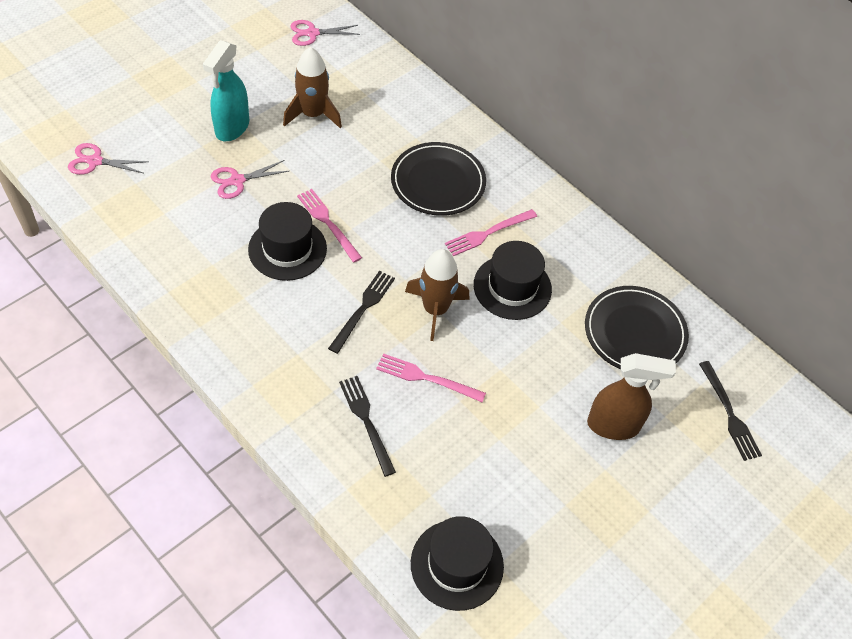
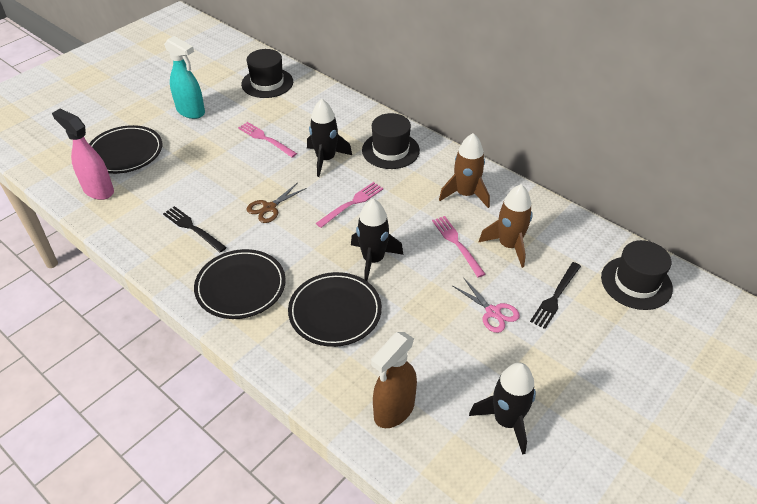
black fork: [328,271,395,354] [339,376,396,477] [699,361,762,461] = 3 -> [163,206,227,252] [530,262,581,329] = 2
black plate: [391,142,486,216] [585,286,689,369] = 2 -> [89,125,162,174] [194,249,286,319] [288,272,382,347] = 3
black rocket: none = 0 -> [307,99,352,177] [351,199,404,281] [469,362,536,455] = 3
brown scissors: none = 0 -> [246,183,307,223] = 1
pink scissors: [68,143,149,175] [211,160,289,199] [290,20,360,46] = 3 -> [453,278,520,333] = 1
pink spray bottle: none = 0 -> [52,109,114,200] = 1

